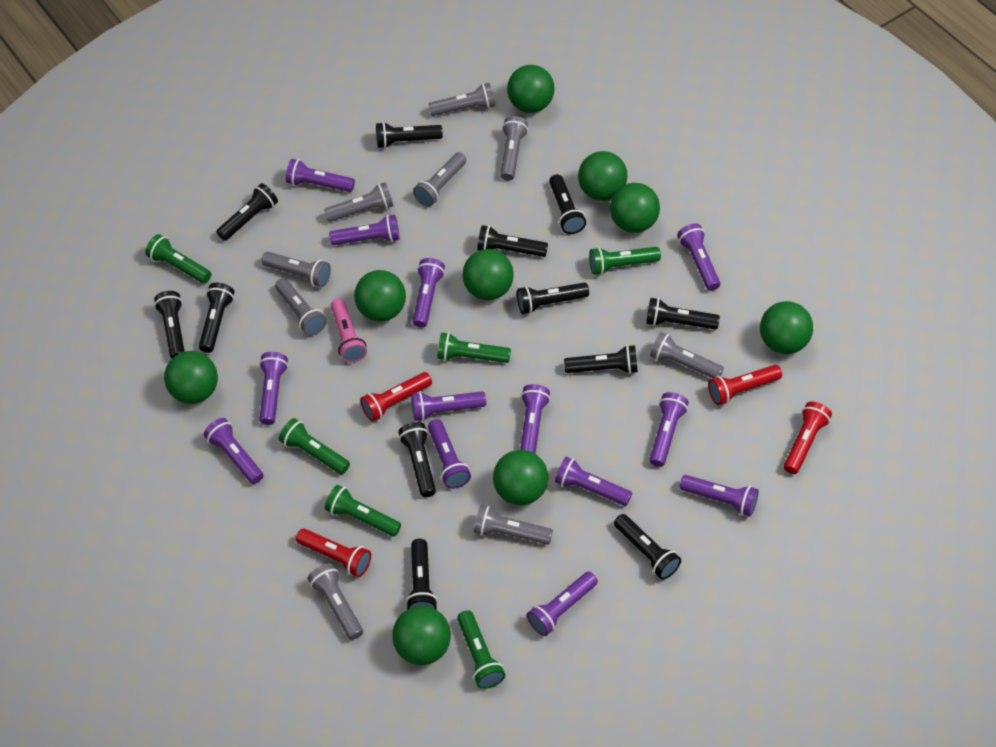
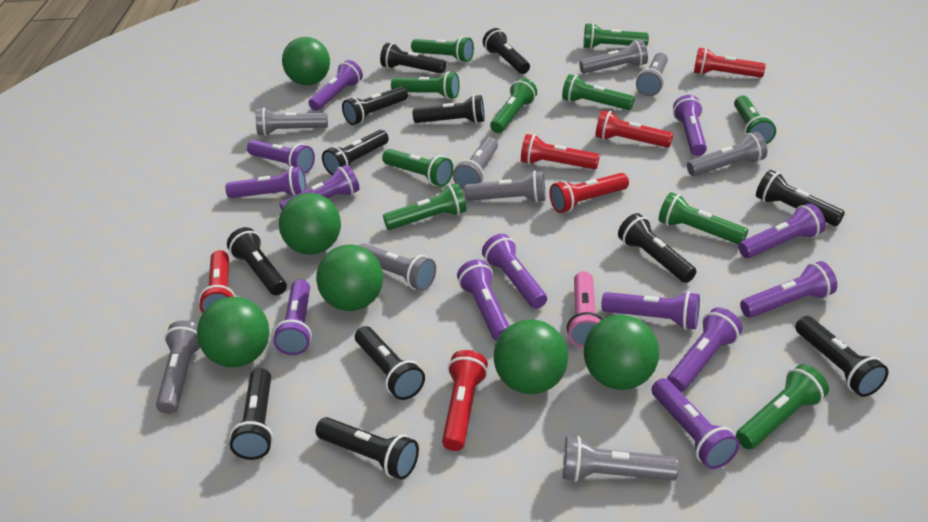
green ball: [164,351,218,404] [354,270,406,322] [392,606,451,665] [462,249,514,300] [493,450,548,505] [507,65,555,113] [578,151,627,201] [610,183,660,233] [760,301,813,354] = 9 -> [197,297,270,367] [279,193,341,255] [282,37,330,85] [316,245,383,311] [494,320,568,394] [584,315,659,390] = 6
green flashlight: [145,234,211,284] [279,418,350,474] [325,485,401,537] [437,332,511,363] [457,610,505,689] [589,247,661,275] = 6 -> [382,149,453,187] [383,183,467,230] [391,71,459,99] [411,36,474,63] [490,78,537,133] [562,74,635,110] [583,23,649,49] [659,192,748,245] [734,95,776,144] [736,364,829,450] = 10
red flashlight: [296,529,371,577] [360,372,432,422] [708,365,782,405] [784,402,832,474] = 4 -> [198,250,236,313] [442,350,488,451] [521,134,600,169] [549,173,629,213] [596,110,673,148] [694,48,766,78] = 6

